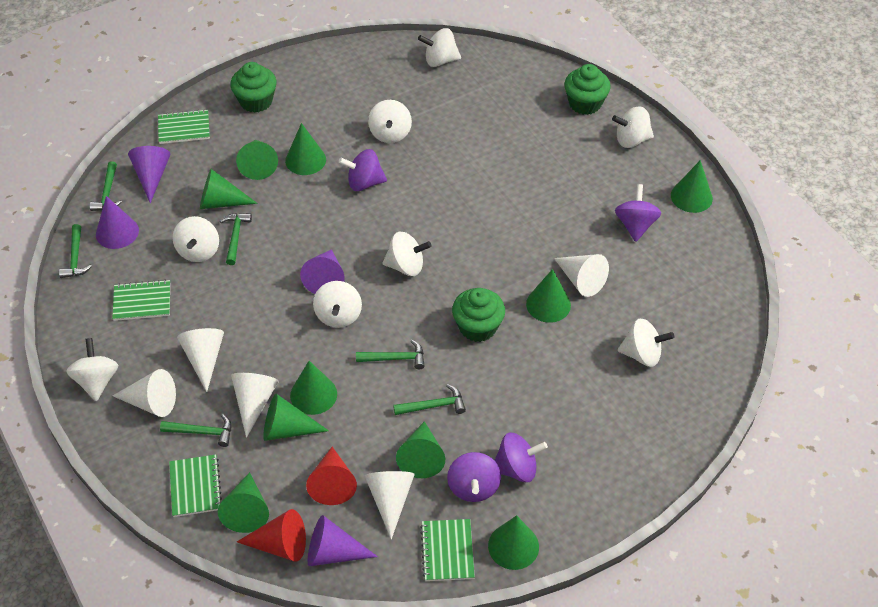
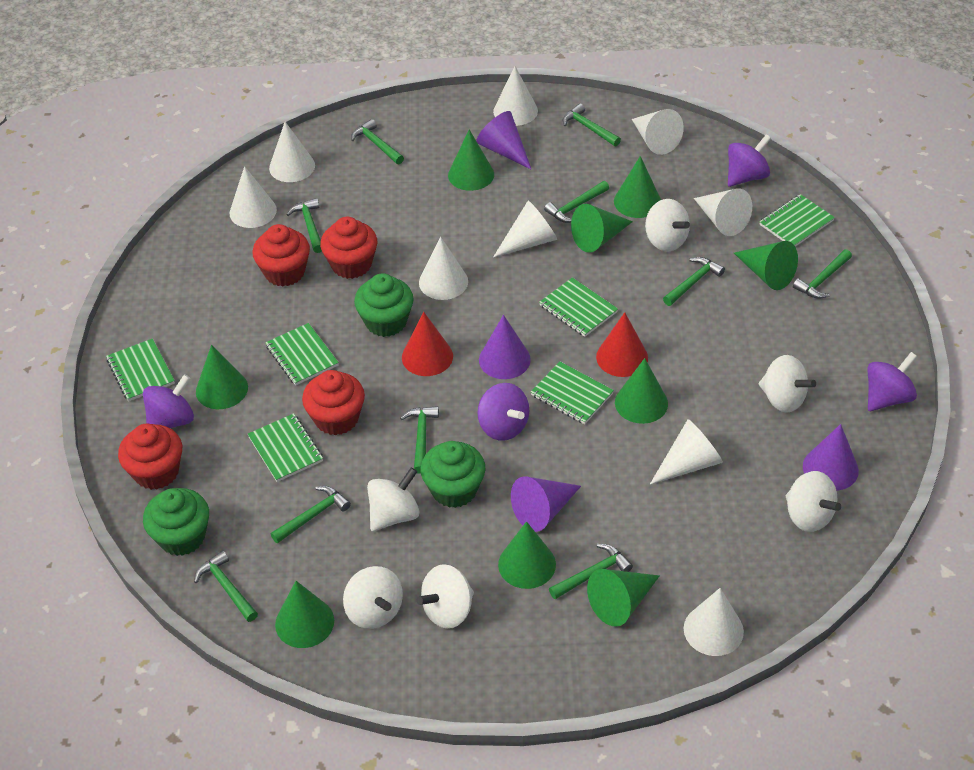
green cone: [200,169,258,209] [218,472,269,533] [236,140,278,180] [263,394,329,441] [285,123,326,175] [290,361,337,415] [396,421,445,478] [488,515,539,570] [526,269,571,323] [671,160,713,213] = 10 -> [196,345,248,409] [275,581,334,648] [448,130,494,191] [498,521,556,589] [571,204,633,253] [587,569,660,627] [614,156,661,218] [615,358,668,424] [734,241,798,290] = 9
green hammer: [59,224,92,278] [89,161,122,211] [160,414,231,447] [220,213,252,265] [356,340,425,370] [393,384,466,415] = 6 -> [194,550,258,622] [271,486,351,543] [286,198,322,253] [351,119,404,164] [400,406,439,474] [544,181,609,223] [549,544,633,599] [563,103,621,146] [663,257,725,306] [793,249,852,299] = 10
green notebook: [112,280,170,321] [158,109,210,144] [169,455,222,517] [420,519,475,581] = 4 -> [106,338,175,401] [248,413,323,482] [265,323,339,385] [531,362,614,424] [539,277,618,337] [759,194,835,247] = 6
red cupcake: none = 0 -> [118,424,182,490] [252,224,310,287] [302,370,365,435] [320,217,377,279] = 4
white cone: [113,369,176,417] [177,328,224,392] [231,373,279,438] [365,471,415,539] [554,254,609,297] = 5 -> [229,166,277,228] [269,122,315,182] [419,237,468,300] [493,66,538,126] [493,201,557,257] [632,109,684,155] [650,419,723,484] [684,588,744,656] [694,189,752,236] = 9
white spinning top: [66,338,118,401] [172,216,219,262] [313,281,362,328] [368,100,412,143] [383,232,432,276] [418,28,461,67] [612,106,654,148] [618,318,674,367] = 8 -> [343,566,403,629] [367,467,420,531] [417,564,474,629] [645,199,690,252] [759,355,816,413] [786,471,841,532] = 6

